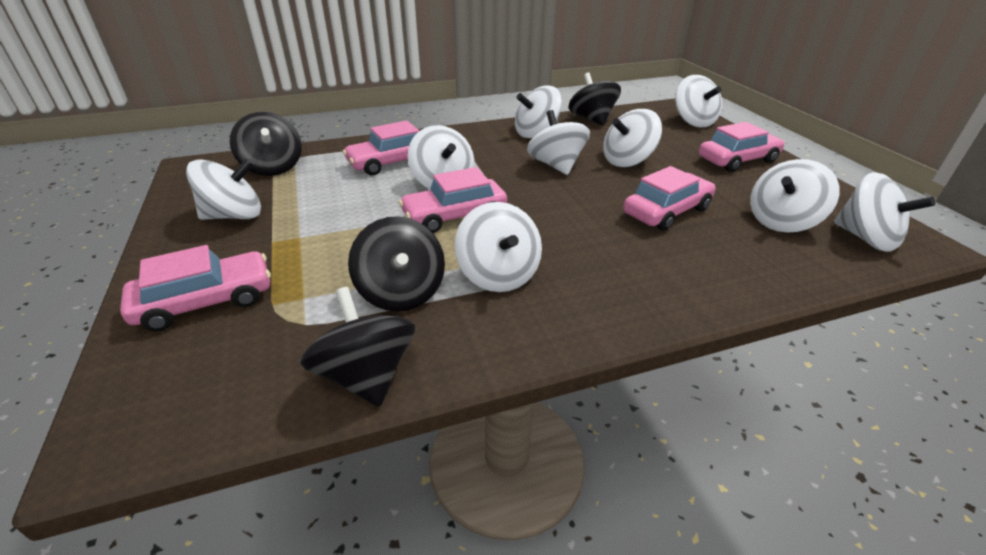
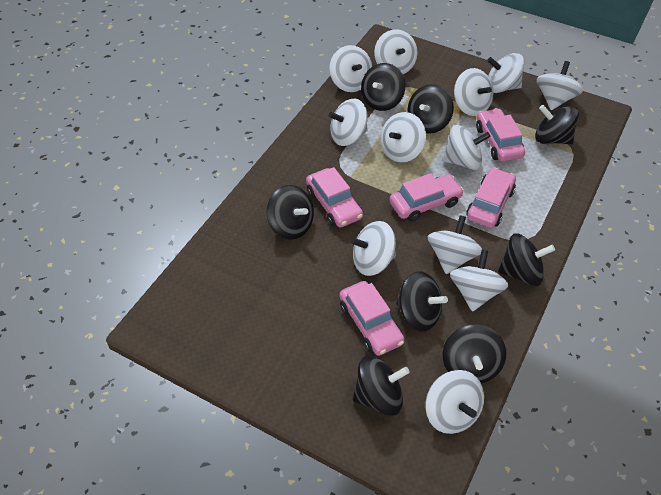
black spinning top: [230,112,302,176] [300,287,415,407] [348,216,445,311] [569,72,621,126] = 4 -> [266,185,314,240] [353,356,410,416] [361,63,406,111] [396,271,448,332] [407,85,454,134] [443,324,506,383] [498,233,555,286] [535,105,579,144] = 8
white spinning top: [186,158,261,220] [408,125,475,189] [455,202,542,292] [515,86,562,138] [527,110,590,175] [603,109,662,167] [675,75,722,127] [750,159,840,233] [834,172,935,252] = 9 -> [328,99,368,146] [330,45,372,92] [350,221,396,276] [374,29,417,74] [381,112,426,162] [425,370,484,434] [428,215,482,274] [443,125,491,170] [450,250,509,312] [454,68,494,116] [487,53,524,93] [536,61,583,110] = 12

